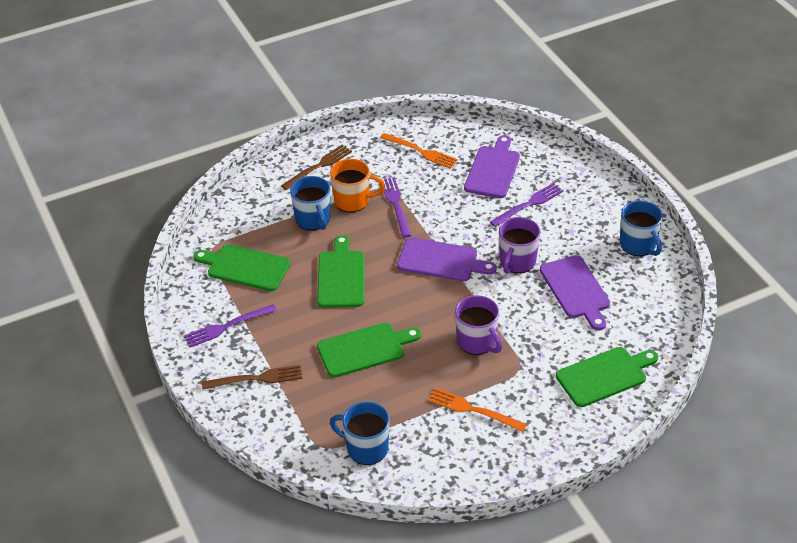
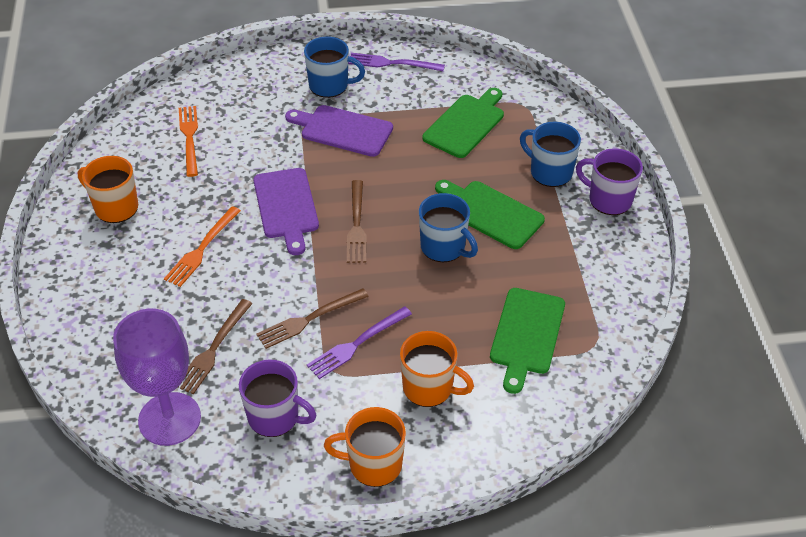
brown fork: [202,365,302,389] [281,145,352,190] = 2 -> [177,299,253,394] [256,288,369,349] [347,180,367,263] = 3
green cutting board: [193,244,291,291] [317,235,364,308] [317,323,421,377] [556,347,658,407] = 4 -> [422,88,504,158] [435,180,545,249] [490,288,565,394] = 3
orange mug: [330,159,385,212] = 1 -> [78,156,138,223] [324,407,406,487] [400,331,474,407] = 3
purple cutting board: [397,237,497,282] [464,135,520,198] [540,255,610,331] = 3 -> [253,168,319,255] [285,105,393,157] = 2
purple fork: [184,304,277,348] [384,177,411,238] [490,183,564,227] = 3 -> [307,306,412,379] [348,53,445,71] = 2
purple goblet: none = 0 -> [113,309,201,446] = 1

